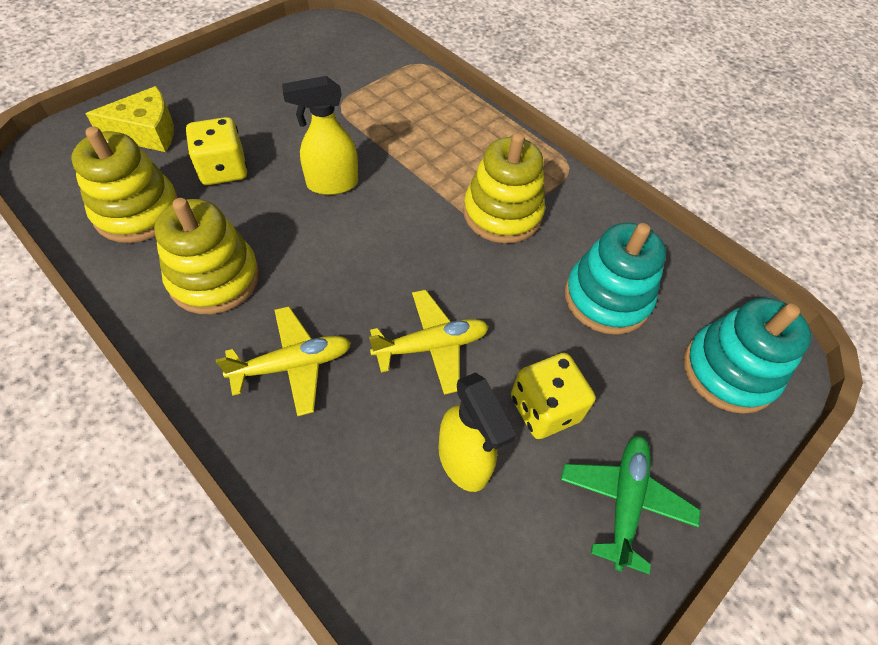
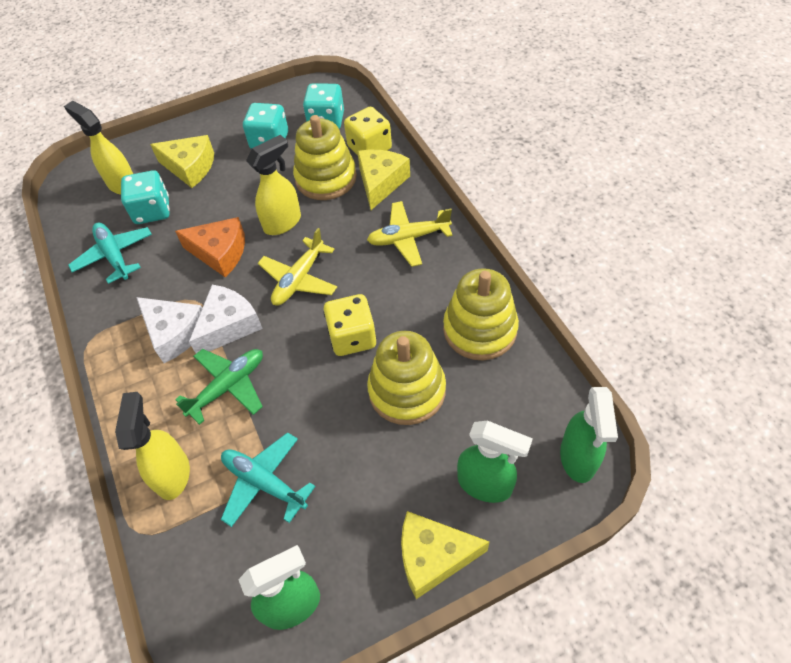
green spray bottle: none = 0 -> [238,545,320,630] [457,421,533,503] [560,387,618,483] = 3
orange cheese: none = 0 -> [175,217,245,277] = 1
turquoise dice: none = 0 -> [121,170,170,224] [243,103,288,149] [303,83,344,129] = 3
turquoise plane: none = 0 -> [68,223,152,284] [221,432,316,527] = 2
turquoise stacking toy: [565,223,666,335] [684,298,811,414] = 2 -> none = 0
white cheese: none = 0 -> [136,297,202,363] [189,285,263,353] = 2
yellow cheese: [85,86,174,152] = 1 -> [150,135,214,188] [357,150,410,210] [401,511,489,599] = 3
yellow spray bottle: [282,76,358,195] [438,373,516,492] = 2 -> [64,101,133,195] [115,392,190,500] [246,135,301,235] = 3

